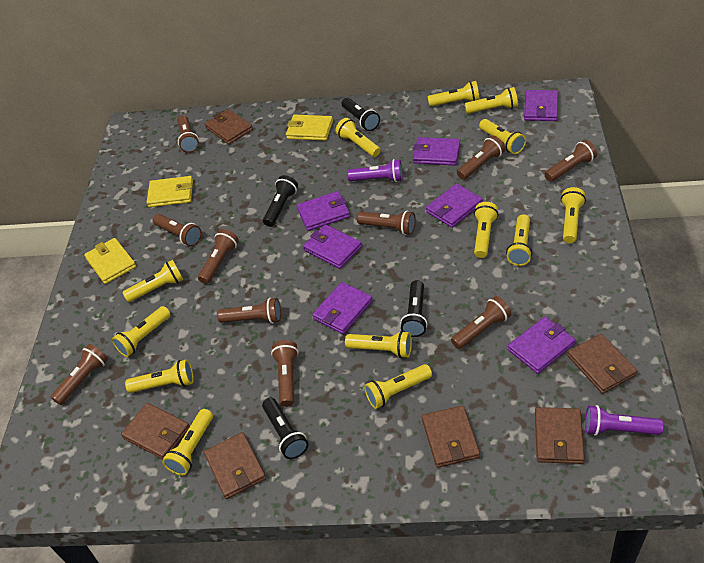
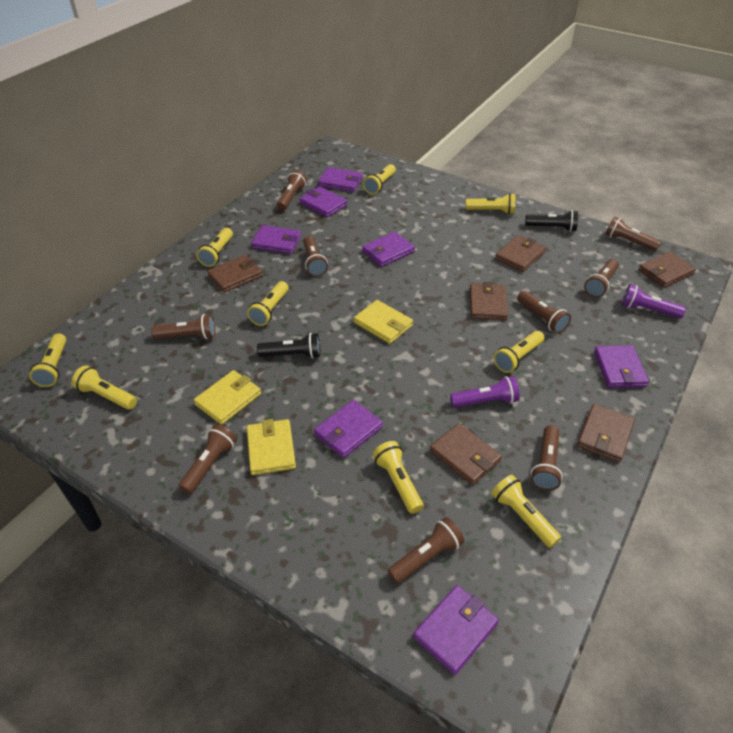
black flashlight: [262,398,309,459] [263,175,298,227] [342,98,380,131] [400,280,427,337] = 4 -> [257,333,320,359] [525,210,578,232] = 2
brown flashlight: [51,344,108,405] [153,214,202,247] [177,115,199,153] [198,229,239,284] [217,298,281,324] [271,340,298,407] [357,211,416,235] [451,296,511,349] [457,135,505,180] [544,140,597,182] = 10 -> [151,314,215,339] [179,424,237,494] [277,170,307,210] [303,236,328,277] [388,517,464,584] [517,291,571,334] [531,425,563,491] [584,259,619,298] [605,216,661,251] = 9
yellow flashlight: [112,306,171,357] [122,260,184,302] [125,359,194,393] [162,409,213,476] [335,118,381,157] [345,331,412,358] [364,364,432,409] [428,81,480,107] [465,87,518,114] [474,202,499,258] [479,119,526,154] [506,214,532,266] [561,187,586,243] = 13 -> [29,333,66,387] [72,365,137,410] [197,228,233,267] [247,281,288,326] [363,164,396,195] [373,441,423,514] [466,193,515,214] [491,475,561,548] [494,331,544,373] = 9

